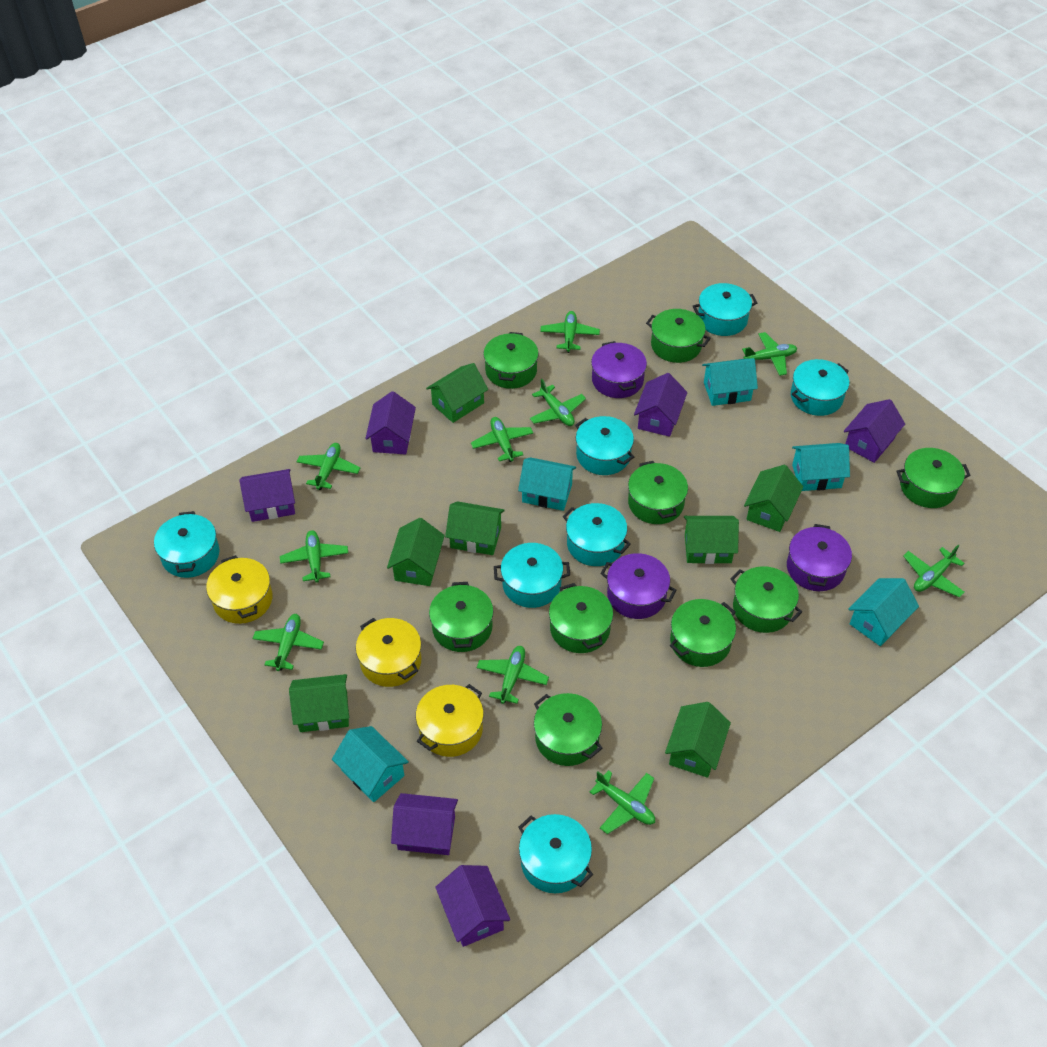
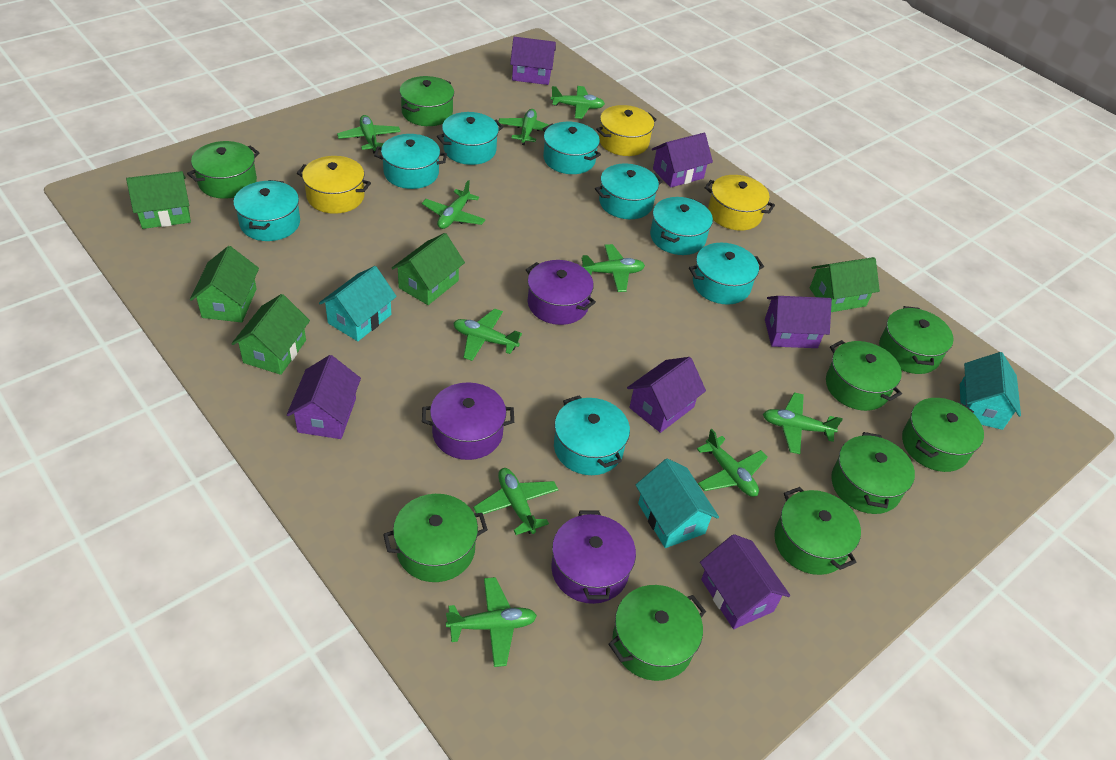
green house: [289,674,349,732] [387,518,445,586] [426,363,488,423] [445,501,505,555] [665,702,731,778] [684,516,739,564] [744,465,803,532] = 7 -> [126,171,191,229] [190,246,259,322] [231,294,310,375] [392,233,465,305] [810,257,880,312] = 5
turquoise house: [332,726,409,802] [518,457,576,511] [702,358,758,406] [792,443,850,491] [848,578,919,646] = 5 -> [319,266,397,341] [636,458,719,548] [960,352,1021,430] = 3
turquoise pot: [154,511,220,578] [494,543,570,608] [518,814,593,893] [563,503,631,566] [575,416,634,475] [693,283,757,336] [791,359,850,416] = 7 -> [233,180,300,241] [374,134,447,189] [437,112,503,165] [543,122,601,174] [554,395,630,475] [595,164,663,219] [650,197,713,255] [689,243,764,305] = 8

